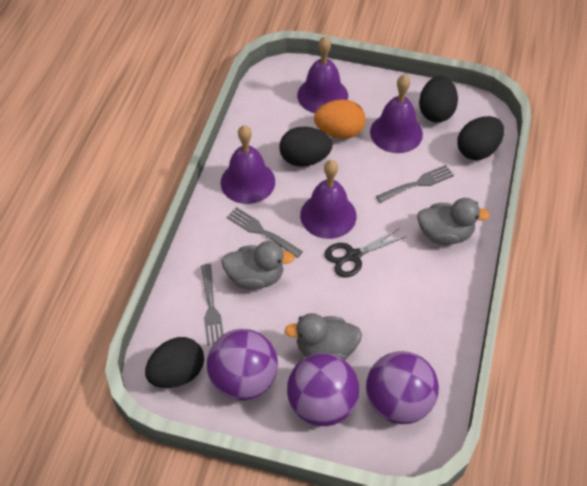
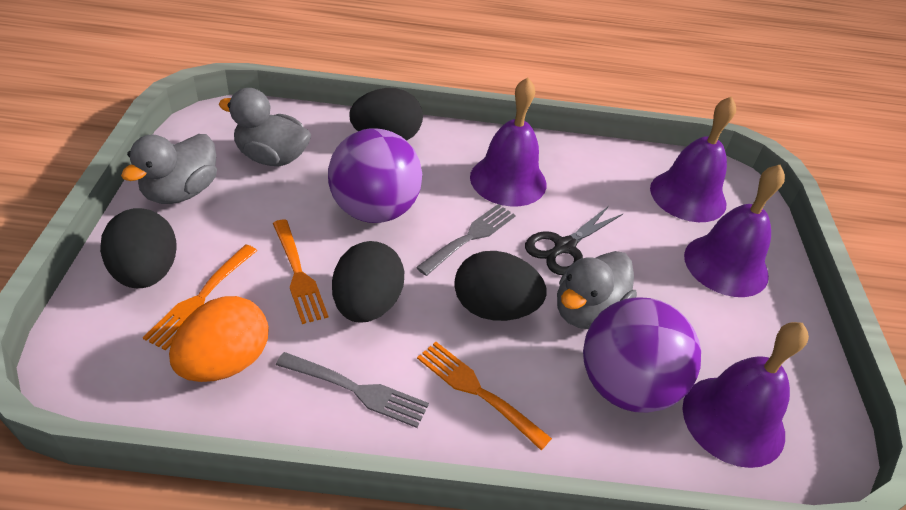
grey fork: [201,264,223,346] [227,207,303,258] [376,165,454,203] = 3 -> [276,352,429,428] [416,204,516,276] = 2
orange fork: none = 0 -> [143,244,257,351] [273,219,328,324] [417,342,552,450] = 3
purple ball: [207,329,278,401] [287,353,359,426] [366,351,439,424] = 3 -> [328,128,422,223] [583,297,701,413] = 2

